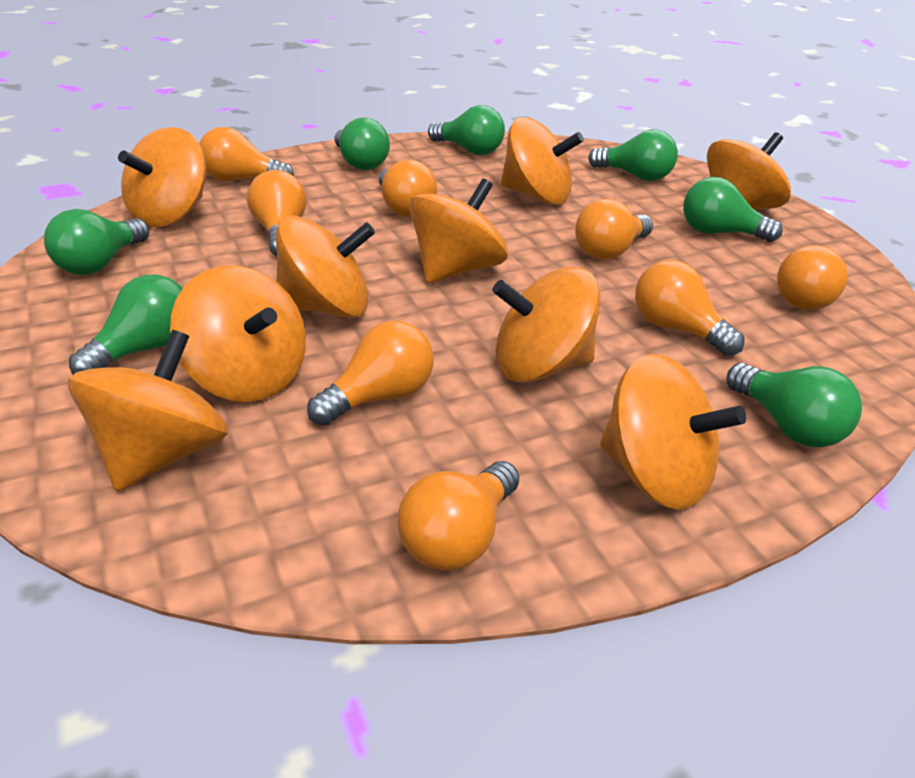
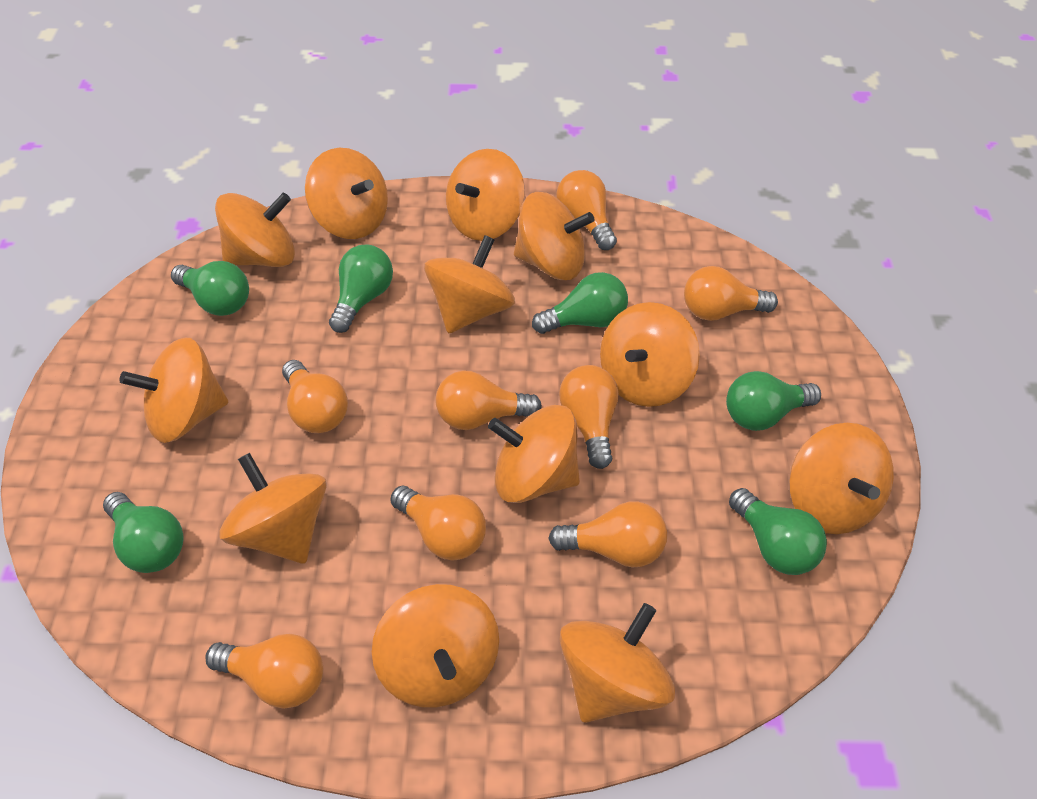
green light bulb: [44,209,149,275] [69,275,183,375] [334,118,390,170] [428,105,505,155] [588,130,678,181] [683,177,783,242] [727,363,862,447] = 7 -> [103,492,184,573] [171,261,249,316] [329,245,393,333] [532,272,628,334] [726,371,821,431] [729,488,827,575] = 6
orange spinning top: [68,330,228,491] [118,127,207,227] [170,265,306,402] [276,216,375,318] [409,179,508,283] [492,267,600,383] [501,117,584,205] [600,354,747,510] [707,132,791,210] = 9 -> [119,338,229,443] [215,193,295,267] [220,453,327,564] [305,148,388,239] [372,584,499,707] [424,235,515,334] [446,149,525,241] [488,405,580,503] [514,192,594,280] [559,603,675,723] [600,302,700,407] [789,423,894,534] = 12

